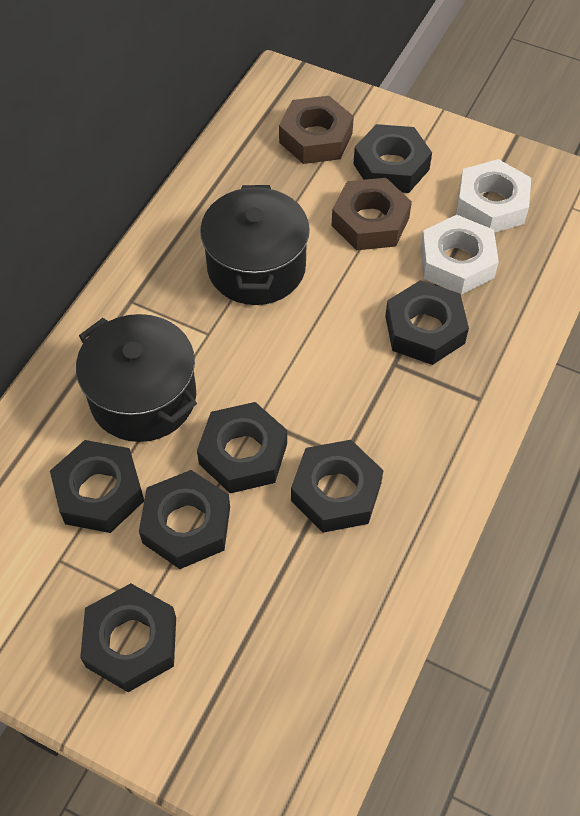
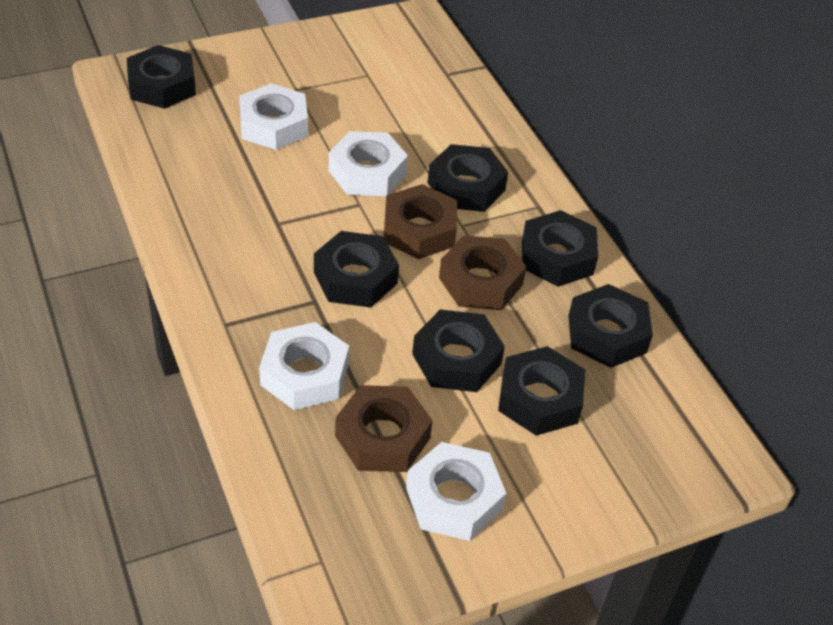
black pot: [76,314,197,442] [200,185,310,305] = 2 -> none = 0
brown nut: [279,96,354,164] [332,178,412,250] = 2 -> [335,385,433,472] [384,184,457,259] [439,235,526,310] = 3
white nut: [420,215,499,295] [456,159,531,233] = 2 -> [239,83,308,150] [259,322,349,410] [329,131,408,196] [406,442,506,541] = 4

